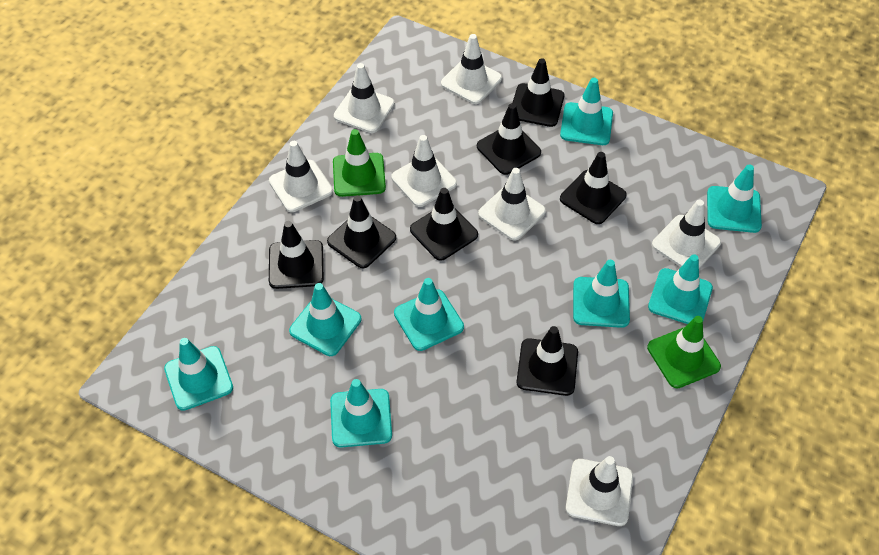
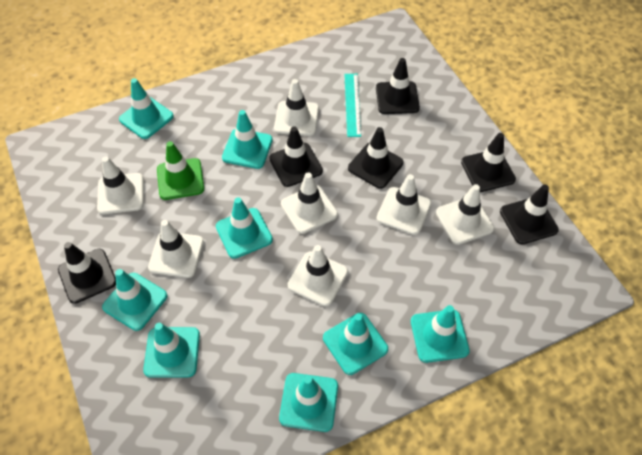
black traffic cone: [269,221,324,289] [327,195,396,268] [410,188,478,261] [477,103,541,175] [512,58,565,127] [516,326,578,396] [560,152,627,224] = 7 -> [58,242,116,304] [269,126,323,187] [348,127,404,189] [376,58,420,114] [461,133,516,192] [500,184,559,244] = 6
green traffic cone: [333,129,386,197] [647,316,721,389] = 2 -> [157,141,204,200] = 1
turquoise ruler: none = 0 -> [344,74,361,137] = 1

